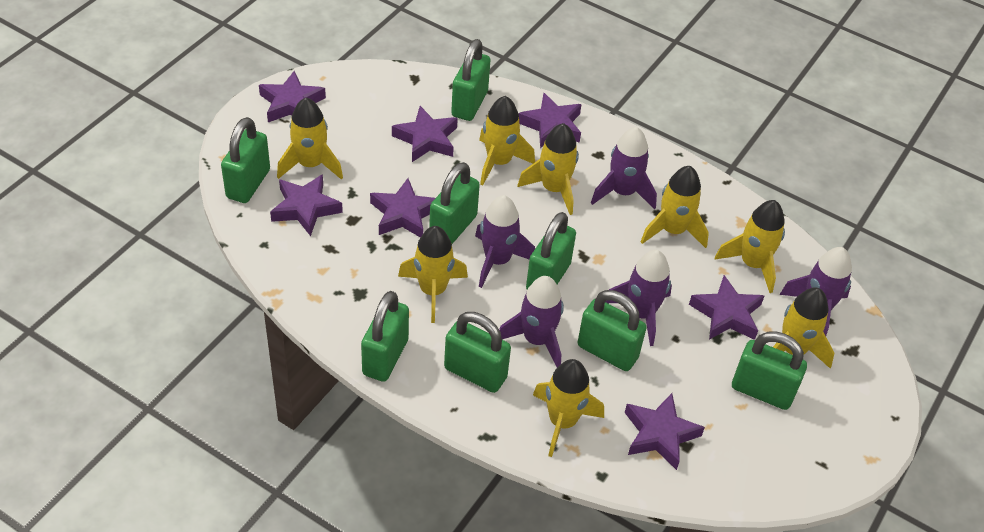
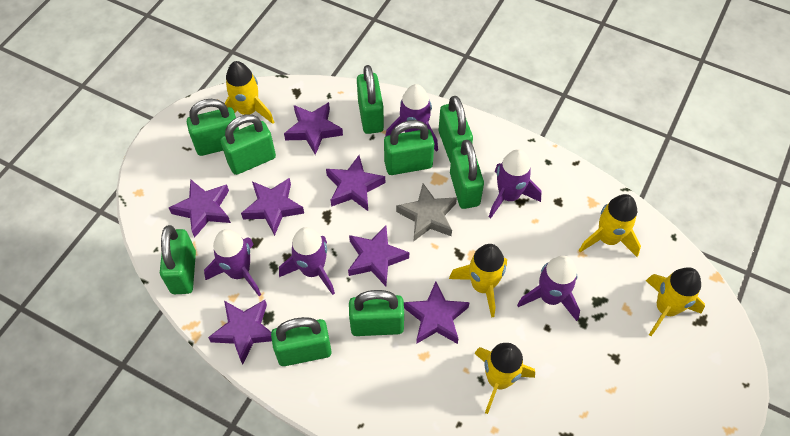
green padlock: [221,117,270,203] [361,291,409,382] [429,162,480,244] [444,312,511,393] [451,39,491,121] [526,212,576,289] [578,290,647,371] [732,331,807,410] = 8 -> [160,225,196,294] [187,99,239,156] [220,114,276,175] [271,317,332,366] [349,290,404,336] [357,65,384,134] [384,120,434,175] [439,96,473,163] [450,140,484,209] = 9
grey star: none = 0 -> [396,183,457,241] = 1
yellow rocket: [277,97,343,180] [398,226,468,323] [479,96,535,185] [517,123,579,215] [533,359,604,457] [641,166,709,248] [715,200,785,293] [773,287,834,369] = 8 -> [225,61,274,124] [449,244,507,318] [474,343,535,414] [579,194,641,257] [646,267,705,336] = 5

